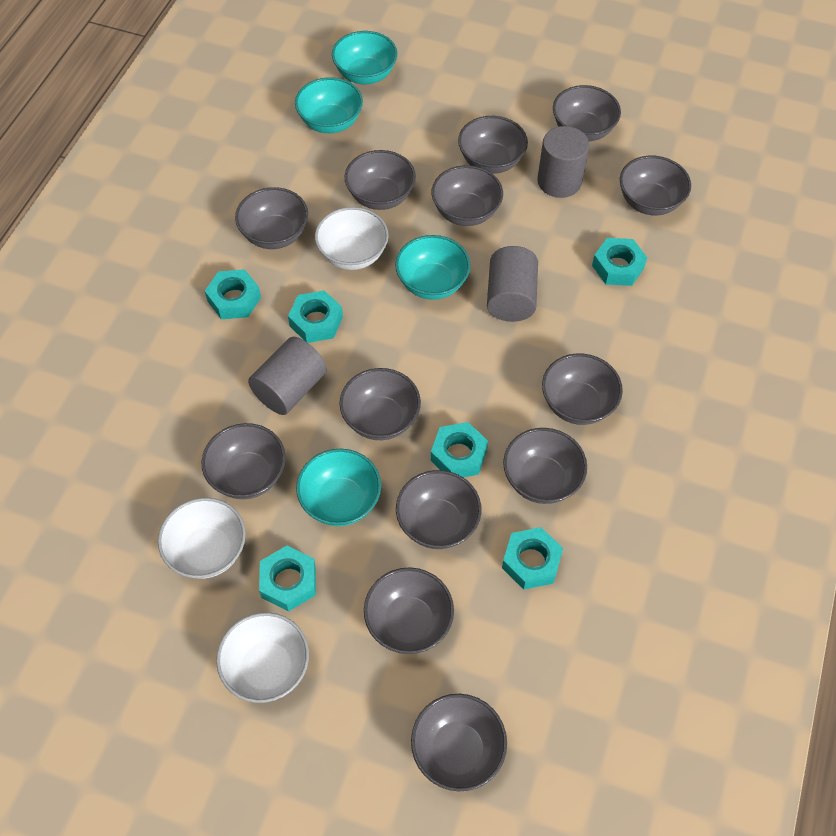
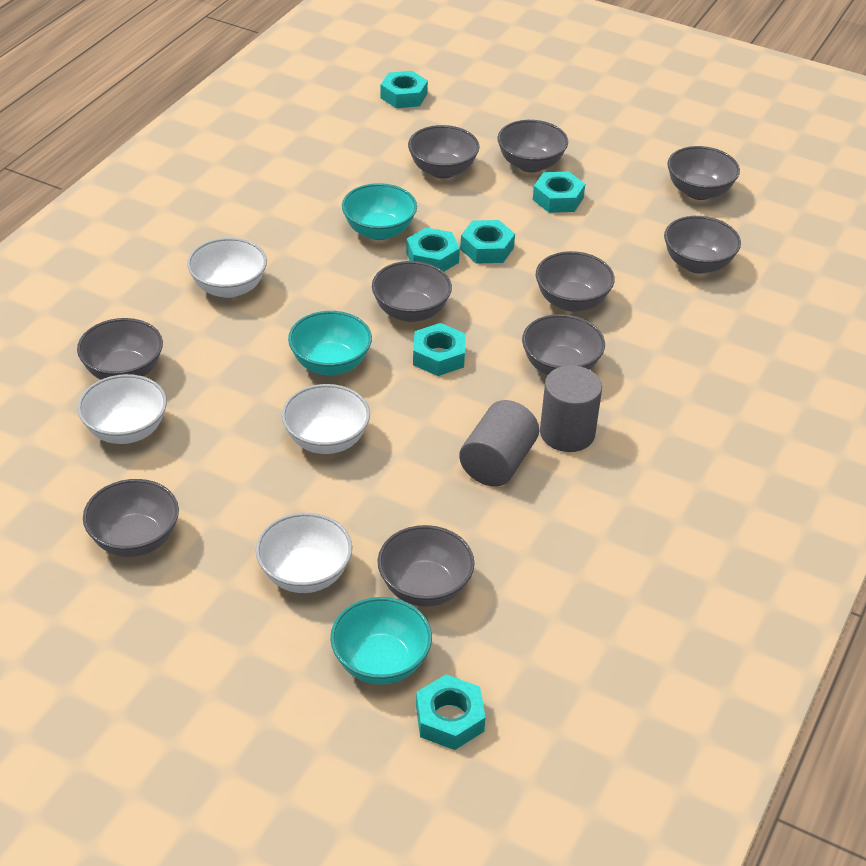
grey bowl: [202,423,286,499] [235,187,308,249] [340,368,421,440] [345,150,416,210] [364,567,454,654] [396,470,481,549] [411,694,507,792] [431,165,503,226] [458,116,528,174] [503,428,587,504] [542,353,623,425] [553,85,621,141] [620,155,691,216] = 13 -> [77,318,163,380] [83,479,179,557] [372,261,452,322] [378,525,475,607] [408,125,480,178] [497,120,568,173] [522,314,605,375] [536,251,615,312] [664,216,741,274] [667,146,740,200] = 10
grey cylinder: [248,337,327,415] [487,246,538,322] [537,126,589,198] = 3 -> [459,400,539,487] [540,365,602,452] = 2
turquoise bowl: [295,77,363,133] [296,449,381,526] [332,31,398,85] [395,235,470,300] = 4 -> [288,311,372,375] [330,597,432,685] [342,183,417,240] = 3
white bowl: [158,498,246,579] [216,612,309,703] [315,207,389,270] = 3 -> [78,374,167,444] [187,238,267,298] [256,513,352,593] [282,384,370,454] = 4

